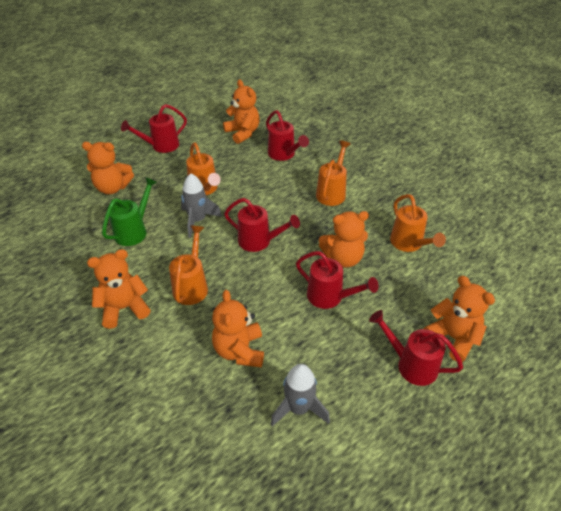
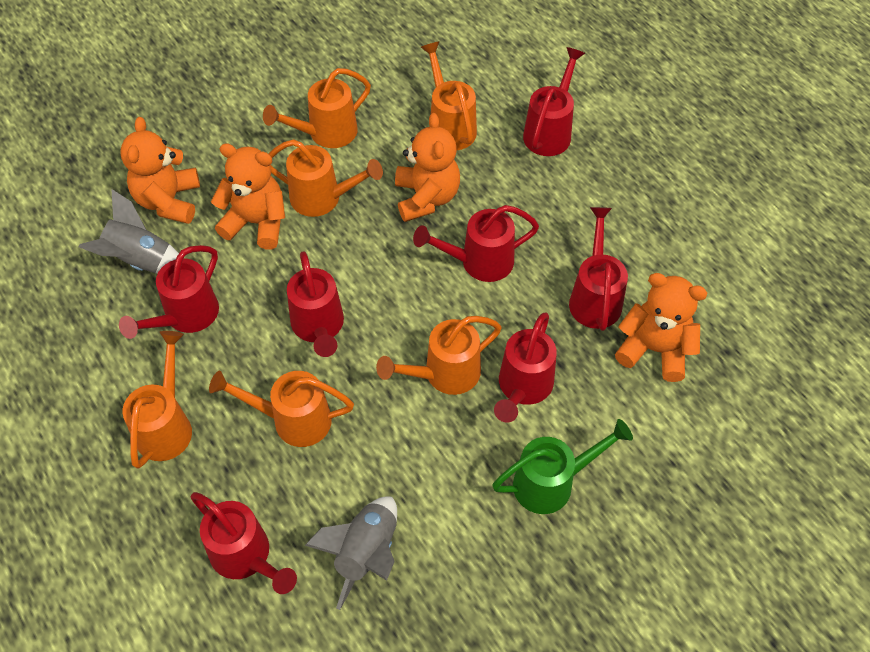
orange teddy bear: [82,142,134,194] [87,249,150,329] [212,290,264,367] [223,79,260,144] [319,211,369,268] [423,276,495,362] = 6 -> [121,117,200,224] [211,143,285,249] [395,113,460,222] [615,273,707,382] = 4
orange watering can: [169,225,208,305] [186,143,221,195] [316,141,350,206] [390,194,446,252] = 4 -> [123,331,192,469] [209,371,354,447] [263,68,371,148] [269,139,383,217] [376,316,502,395] [421,41,477,151] = 6
red watering can: [121,104,187,153] [224,198,300,252] [266,110,309,161] [296,251,379,309] [369,310,463,386] = 5 -> [119,245,219,339] [191,492,297,594] [287,251,344,357] [413,205,539,282] [494,312,557,423] [523,47,585,156] [569,207,628,331] = 7

